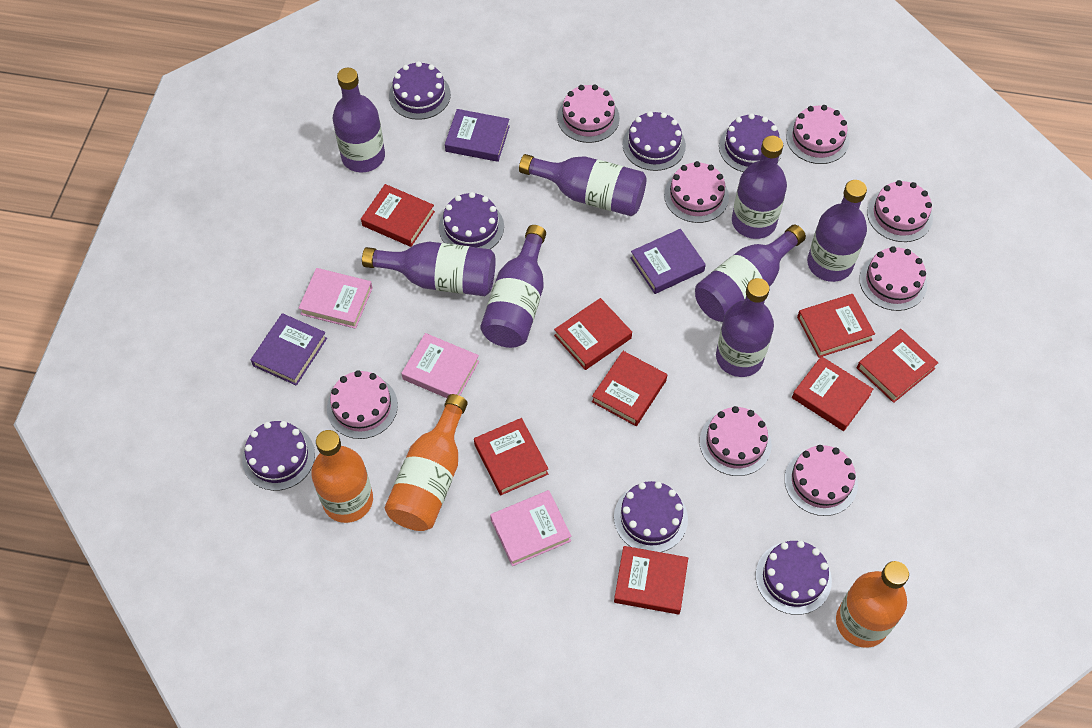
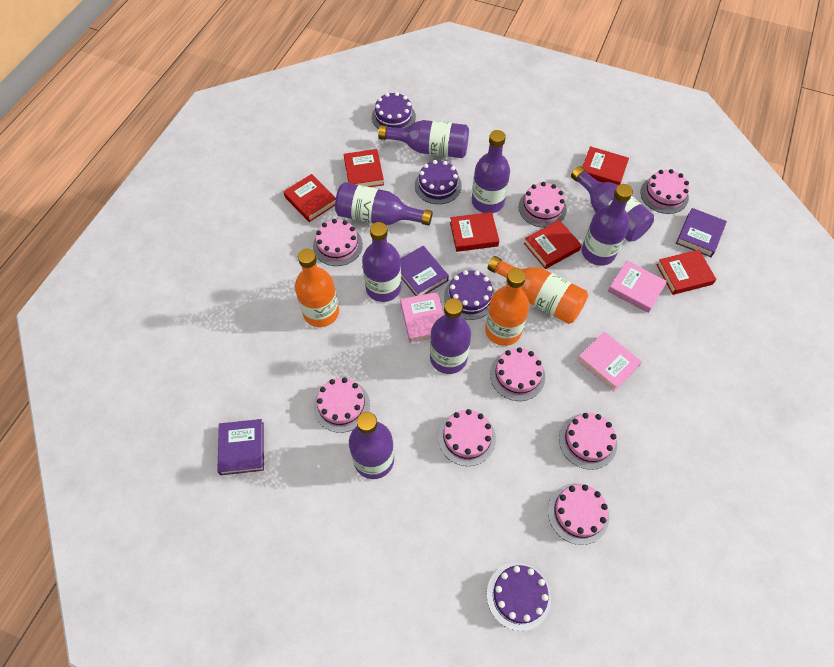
purple cake: [242,421,315,491] [389,61,451,120] [439,192,504,249] [614,481,688,552] [623,111,686,171] [719,113,782,172] [755,541,832,615] = 7 -> [372,92,416,129] [415,160,462,204] [444,270,495,320] [487,562,551,631] = 4
red book: [361,184,435,247] [474,418,549,495] [554,298,632,370] [592,351,667,426] [614,546,688,614] [792,356,873,431] [797,294,875,358] [857,329,938,403] = 8 -> [283,174,336,222] [344,149,384,187] [450,212,499,252] [524,220,582,269] [582,146,629,185] [656,250,716,295] = 6

